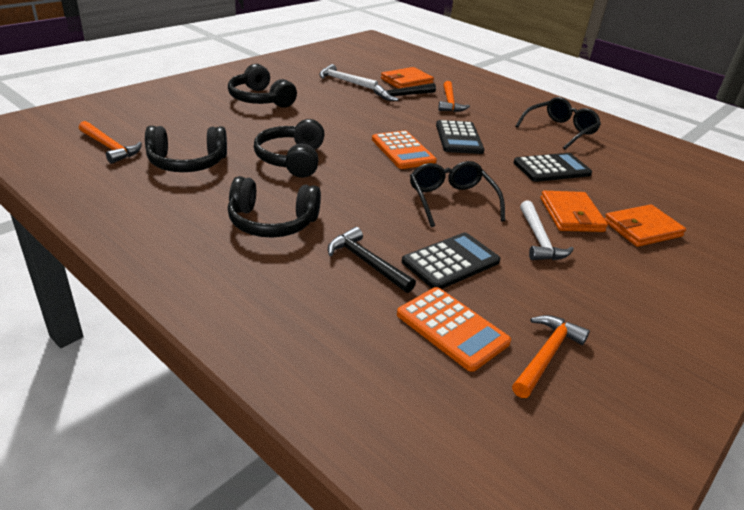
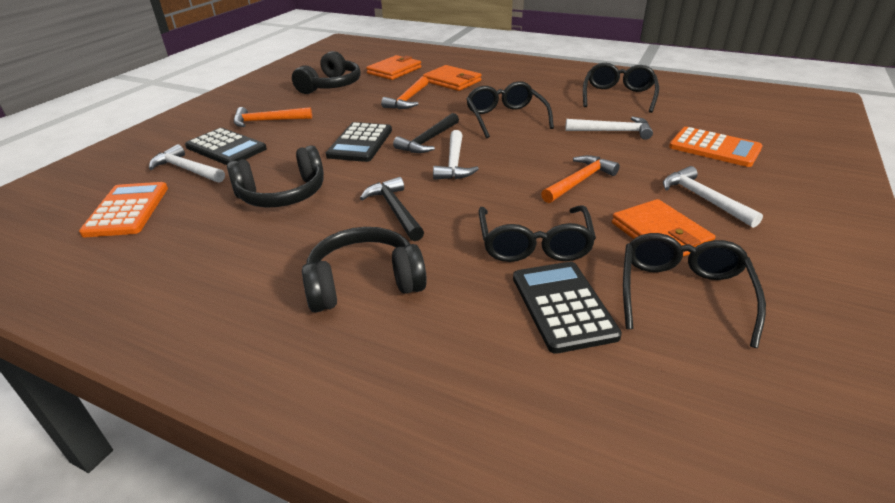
black glasses: [410,161,505,227] [516,97,601,150] = 2 -> [466,81,554,138] [479,205,596,262] [583,63,659,113] [623,233,766,348] = 4
black headphones: [145,126,227,172] [228,64,297,108] [228,176,321,238] [254,119,325,178] = 4 -> [227,145,324,208] [292,51,361,94] [302,227,427,312] = 3
white hammer: [319,64,378,90] [520,201,574,260] = 2 -> [149,144,225,183] [433,130,479,180] [565,116,653,140] [663,166,763,228] = 4

